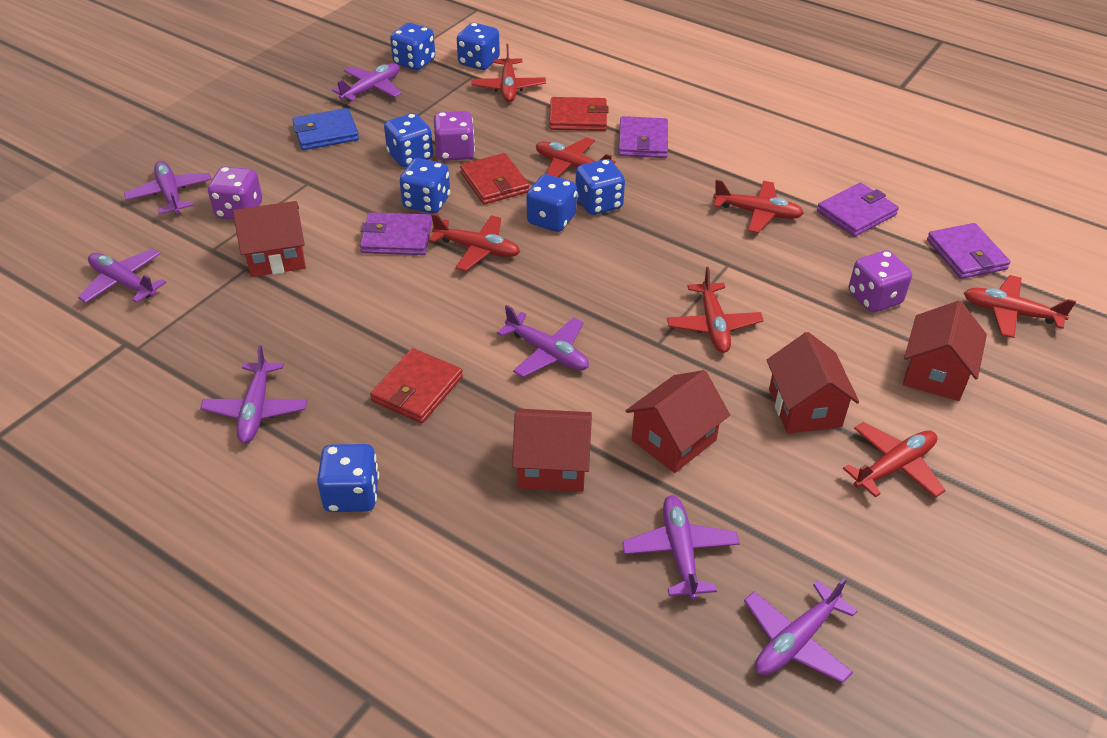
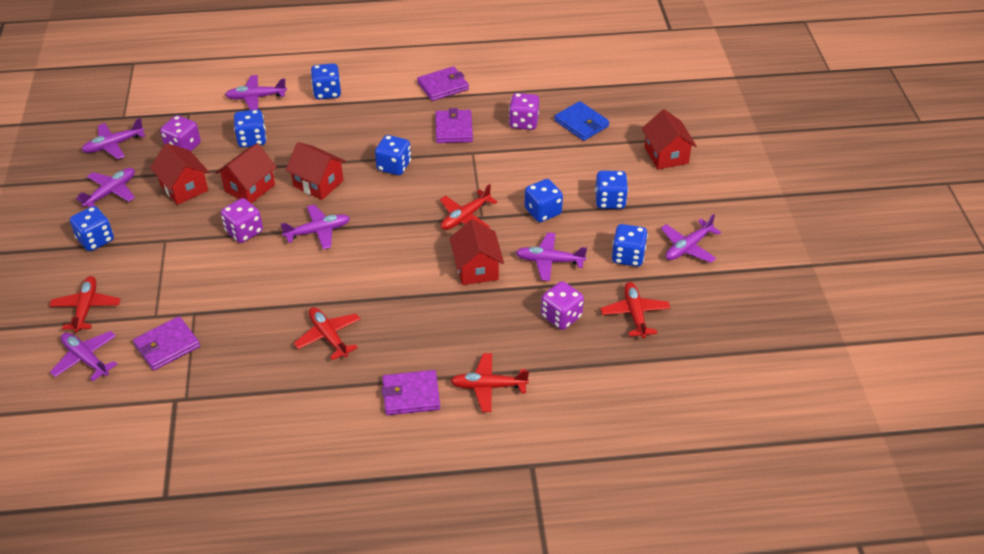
purple dice: [208,166,262,219] [434,111,475,161] [849,250,912,313] = 3 -> [160,115,201,151] [221,198,263,243] [509,93,539,130] [541,281,584,330] = 4
red plane: [429,213,520,271] [471,44,546,102] [536,137,616,177] [667,267,764,353] [713,180,804,233] [843,422,946,498] [964,275,1076,338] = 7 -> [49,276,121,333] [294,307,360,360] [440,184,497,230] [451,353,529,412] [601,282,670,338] = 5
red wallet: [370,348,463,423] [460,153,530,204] [549,97,608,131] = 3 -> none = 0

